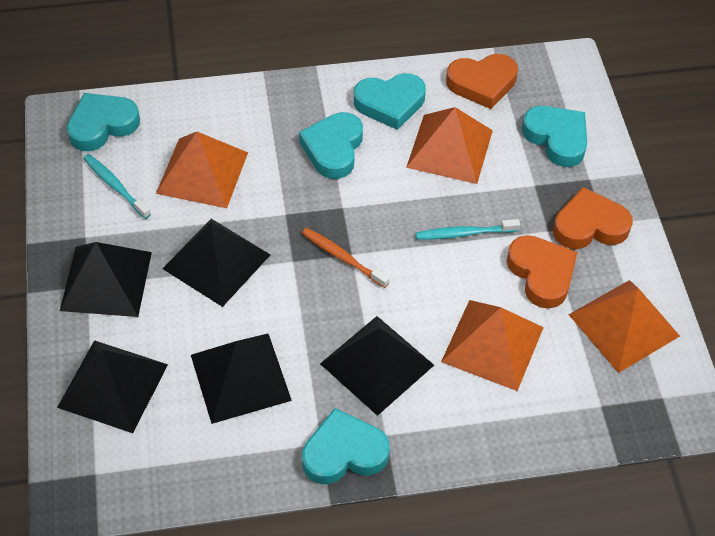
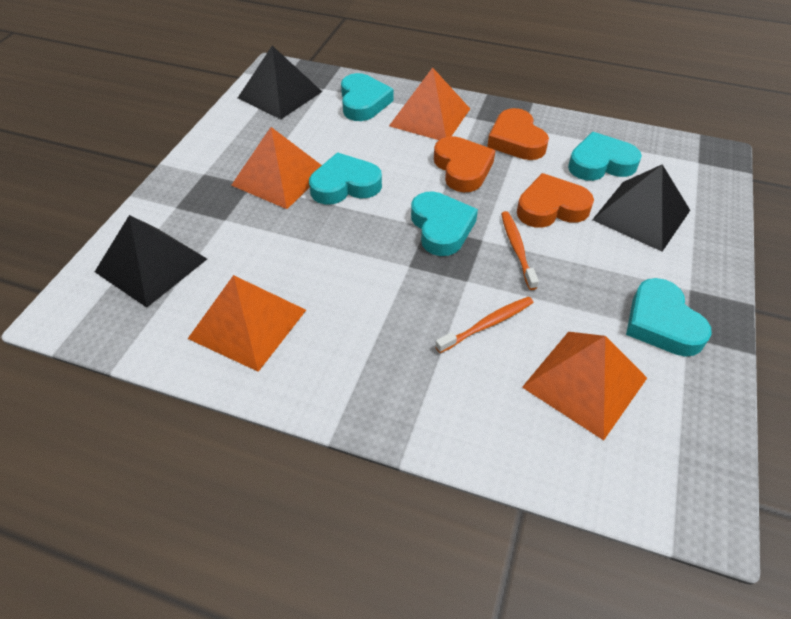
black pyramid: [57,340,168,433] [60,242,152,317] [162,219,270,307] [191,334,292,424] [320,316,434,416] = 5 -> [95,215,207,308] [238,46,322,119] [592,164,690,251] = 3
orange toothbrush: [302,228,390,288] = 1 -> [435,296,534,353] [501,211,539,290] = 2
turquoise toothbrush: [83,154,151,219] [416,219,520,240] = 2 -> none = 0

